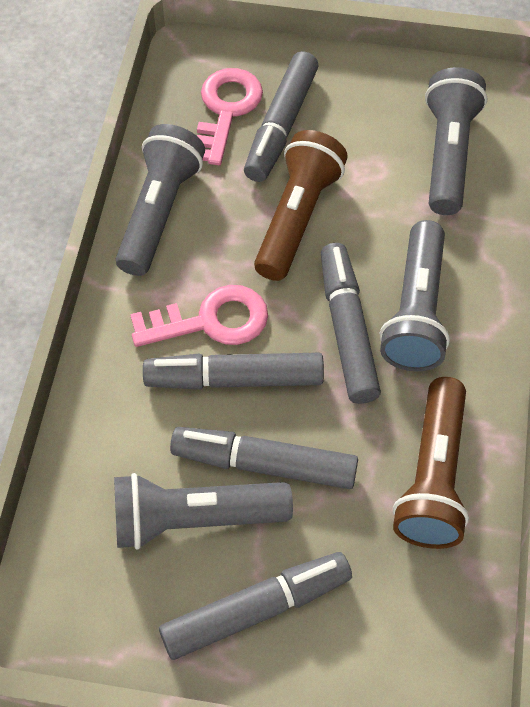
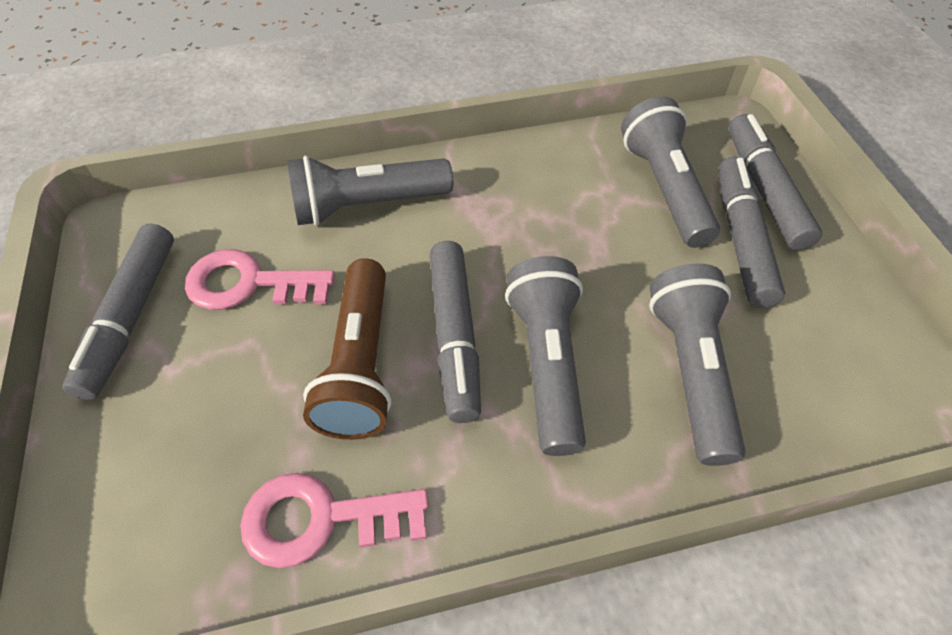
brown flashlight: [254,130,348,281] [393,377,469,549] = 2 -> [303,258,392,440] = 1
grey marker: [143,353,324,390] [159,552,352,660] [170,427,358,489] [244,51,319,182] [321,243,381,404] = 5 -> [62,224,174,400] [430,241,481,423] [718,156,785,308] [728,114,822,250] = 4

